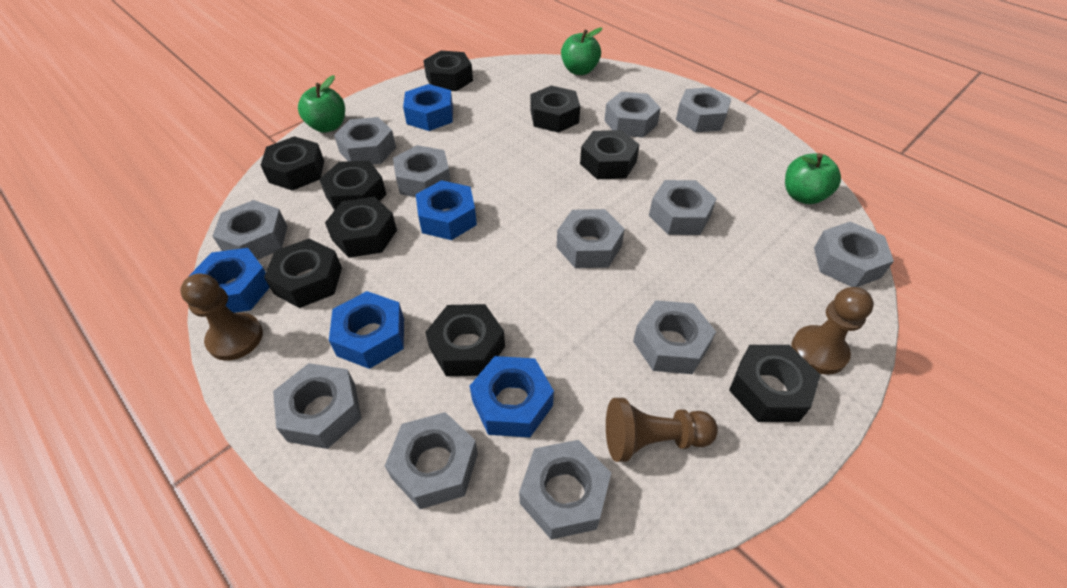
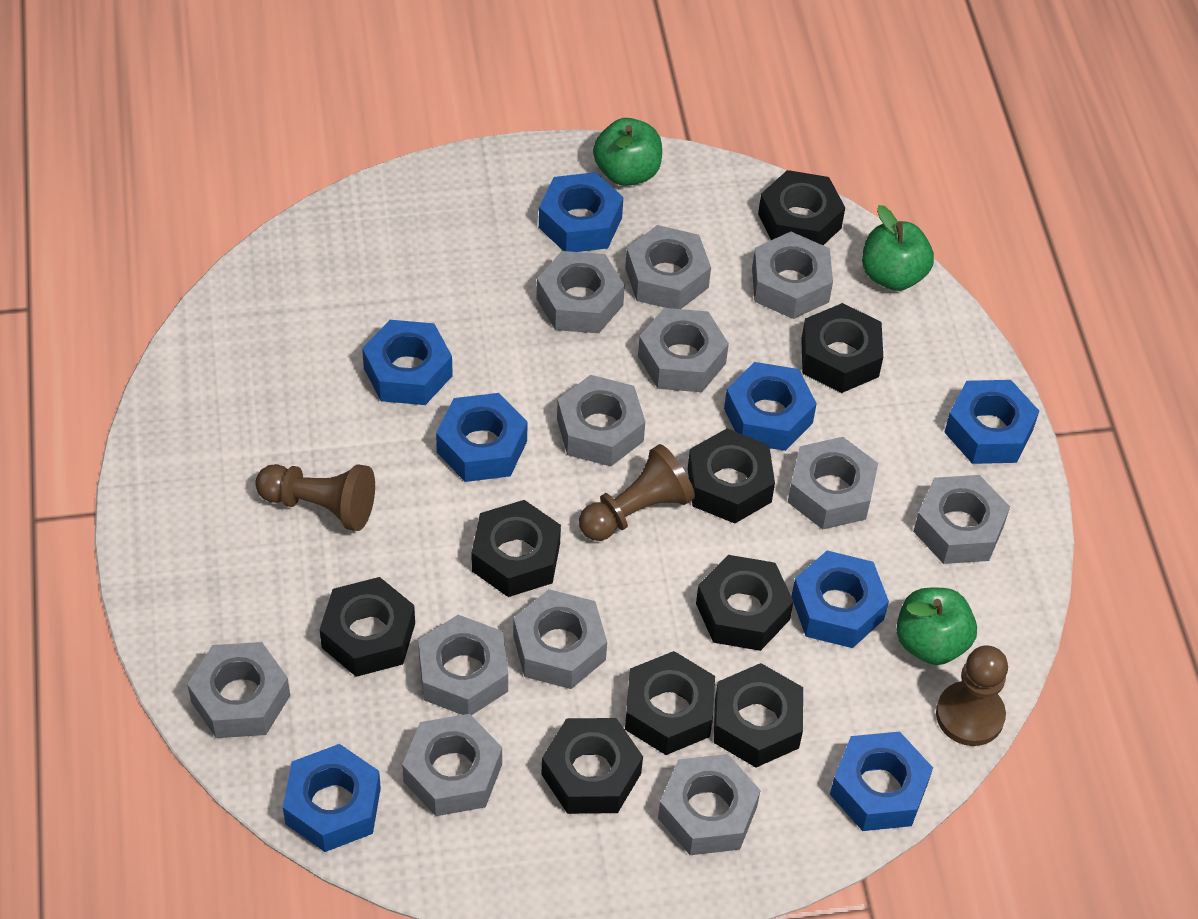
blue nut: [188,248,270,313] [329,291,404,369] [403,84,453,131] [416,180,477,240] [470,356,554,438] = 5 -> [283,744,381,852] [362,320,453,405] [436,393,528,482] [539,172,623,252] [724,362,817,451] [791,551,889,648] [830,732,933,831] [944,380,1039,464] = 8

